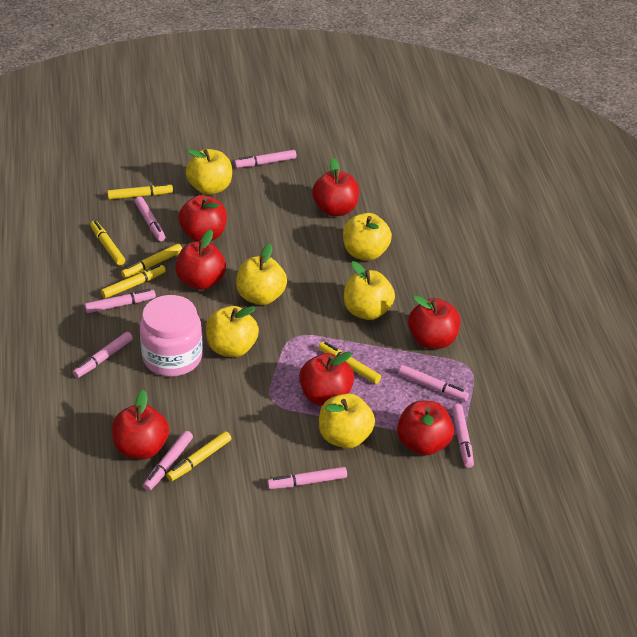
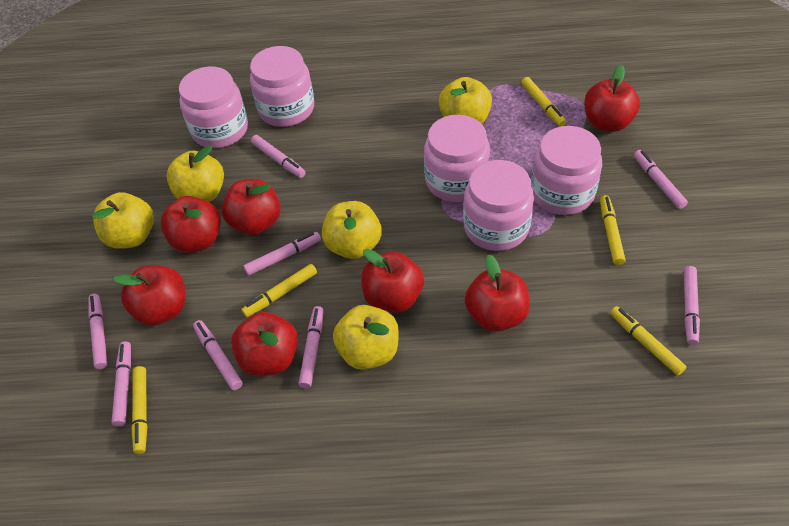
pink jar: [140,295,203,376] = 1 -> [179,67,248,148] [250,46,314,127] [424,115,490,202] [463,160,534,251] [531,126,602,215] = 5
yellow apple: [186,149,232,195] [206,306,259,357] [236,243,287,305] [319,393,375,448] [343,213,392,261] [344,261,395,320] = 6 -> [92,192,154,249] [167,145,224,202] [322,201,382,259] [333,305,399,370] [439,77,492,124] = 5
yellow marker: [90,220,125,265] [101,264,166,299] [107,183,173,200] [121,244,182,278] [166,431,231,481] [319,342,381,384] = 6 -> [131,366,147,454] [241,264,317,317] [521,77,566,127] [600,195,626,265] [610,306,687,375] = 5

